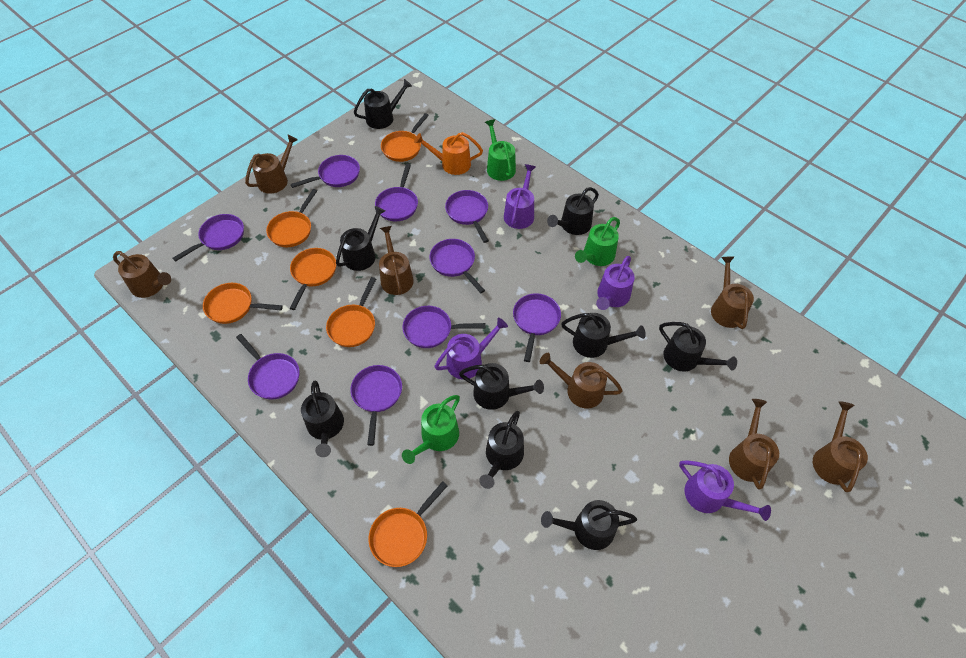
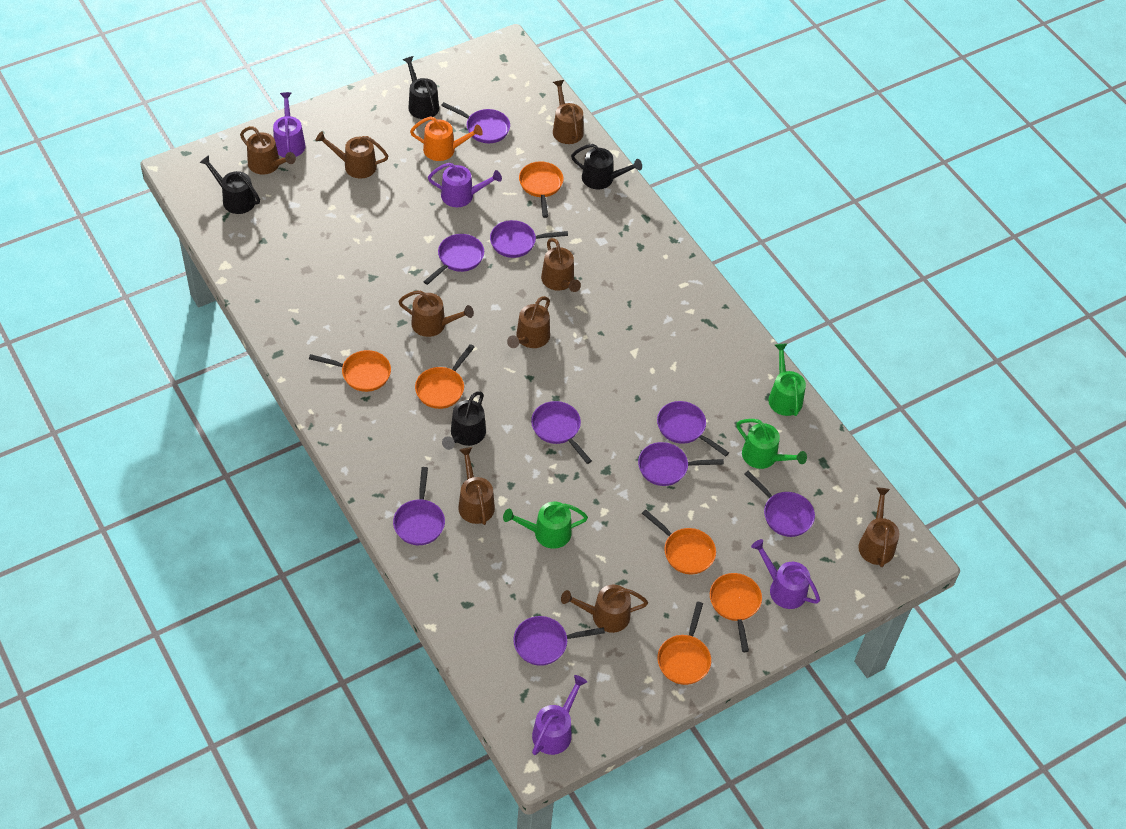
black watering can: [301,381,344,457] [336,206,385,271] [354,79,412,129] [459,363,544,410] [479,411,524,489] [541,500,637,550] [547,187,599,235] [561,313,646,358] [659,322,737,372] = 9 -> [199,155,260,214] [403,56,439,119] [442,391,486,450] [571,144,642,189] = 4
brown watering can: [113,251,171,298] [245,135,298,194] [379,226,414,295] [540,353,623,408] [711,256,754,329] [729,399,779,490] [813,401,868,492] = 7 -> [240,126,296,175] [315,131,388,179] [398,290,474,337] [458,447,495,525] [507,296,550,348] [541,238,581,292] [553,80,584,144] [561,585,648,633] [858,488,900,567] = 9

